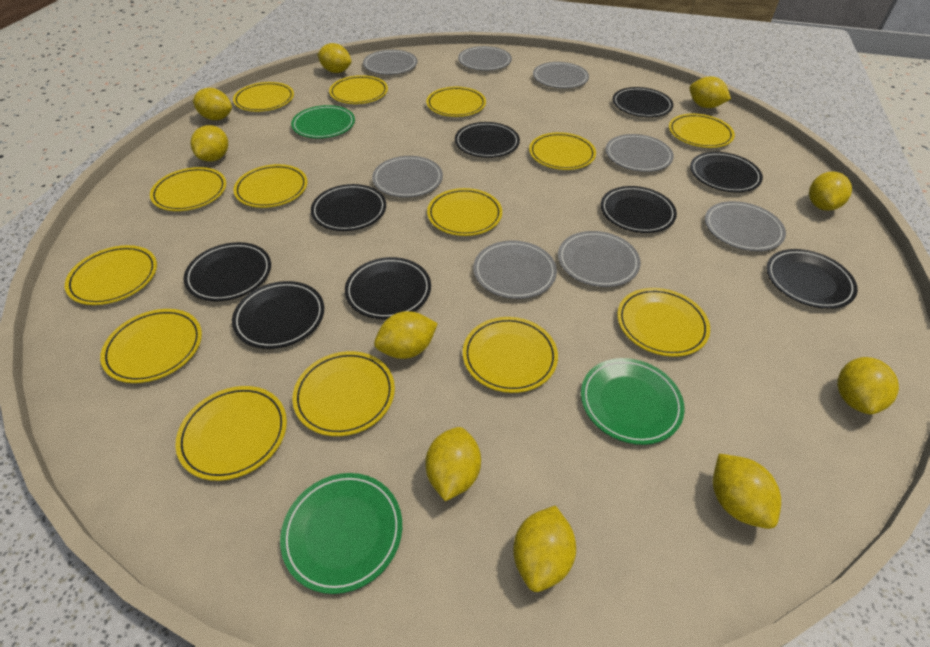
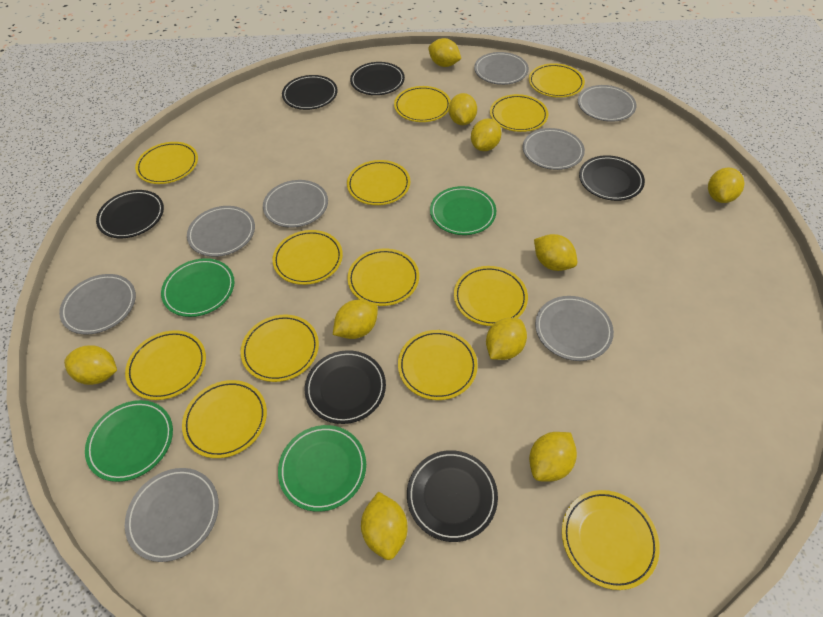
black plate: [184,242,271,301] [232,281,324,349] [311,184,386,231] [345,257,431,319] [455,122,520,158] [601,186,677,233] [613,87,673,117] [690,152,763,192] [766,249,858,309] = 9 -> [96,190,164,238] [282,75,338,110] [305,350,386,424] [350,62,405,95] [407,450,498,542] [579,155,645,201] = 6
green plate: [280,473,402,594] [291,105,355,139] [581,358,685,445] = 3 -> [85,400,173,482] [161,258,234,317] [278,425,366,512] [430,186,496,235] = 4
yellow plate: [65,245,157,305] [100,309,202,383] [150,167,226,211] [175,386,287,481] [233,82,294,112] [233,164,307,208] [292,351,395,436] [329,75,388,104] [426,87,486,117] [427,188,502,236] [463,317,558,393] [529,132,596,170] [617,288,710,357] [669,114,735,148] = 14 -> [125,330,206,400] [135,142,198,184] [182,380,267,458] [241,315,319,382] [273,230,343,285] [347,160,410,205] [347,249,419,306] [394,86,451,122] [398,330,478,400] [454,266,528,326] [490,94,548,132] [529,63,585,98] [562,490,660,590] = 13

